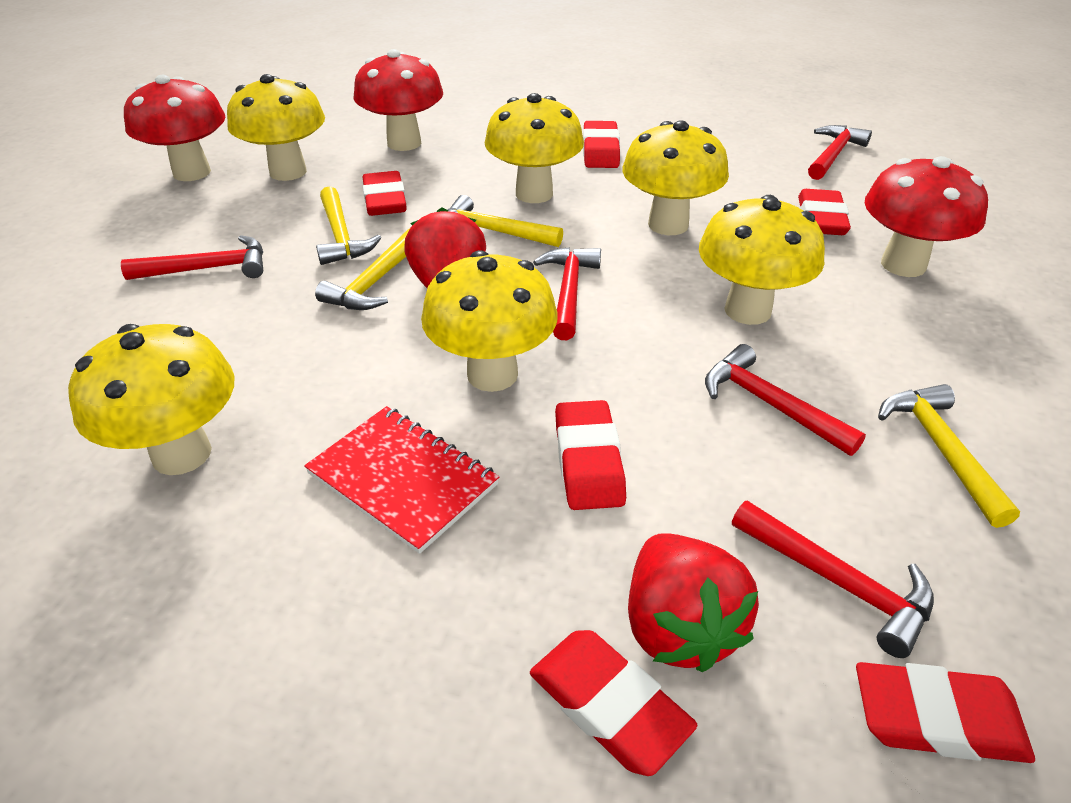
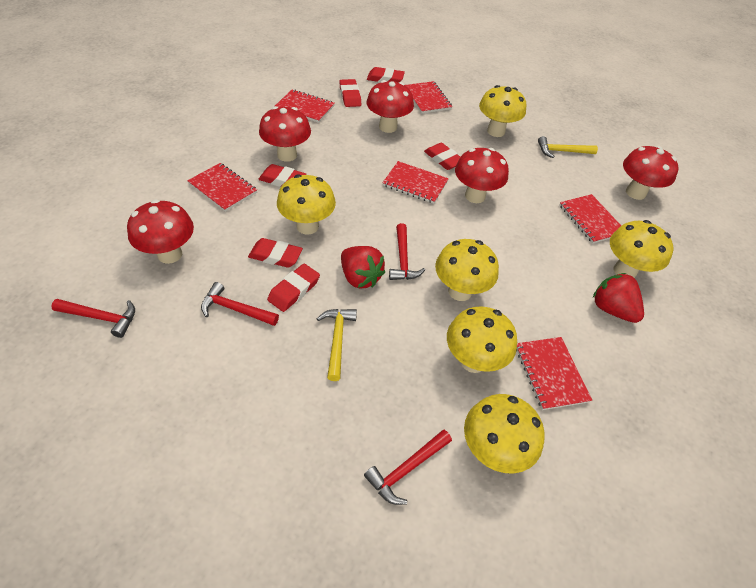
red hammer: [121,235,263,280] [533,247,601,340] [705,344,866,456] [732,500,934,658] [808,125,872,180] = 5 -> [51,299,135,338] [201,282,279,326] [364,430,452,505] [389,223,425,280] = 4
red mushroom: [124,75,225,181] [354,49,443,151] [865,156,988,277] = 3 -> [127,200,194,264] [259,106,311,162] [367,80,414,133] [455,148,509,203] [623,146,678,200] = 5
red notebook: [304,406,499,554] = 1 -> [187,163,257,212] [275,89,335,123] [382,161,449,204] [405,81,452,114] [516,337,592,410] [559,194,621,244] = 6
yellow hammer: [315,229,410,310] [316,186,381,265] [448,195,563,247] [878,384,1020,528] = 4 -> [317,309,357,381] [538,136,598,158] = 2

